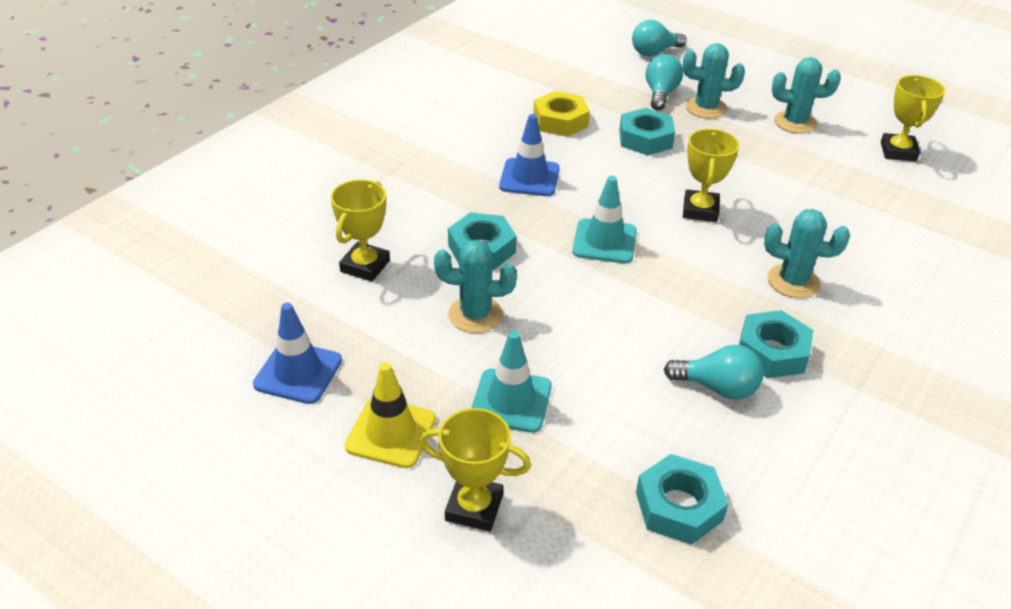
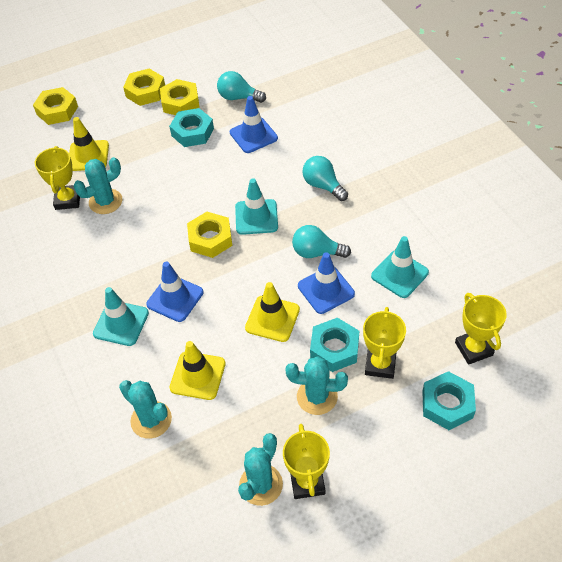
blue traffic cone: [253,303,342,404] [499,114,560,196] = 2 -> [146,262,203,322] [230,96,278,153] [298,252,355,314] = 3
turquoise nut: [448,212,517,270] [619,108,675,156] [636,454,728,545] [739,310,813,378] = 4 -> [169,108,214,147] [310,318,359,372] [422,371,476,430] = 3
turquoise traffic cone: [472,331,552,433] [572,176,637,263] = 2 -> [93,287,149,346] [235,178,278,235] [371,236,429,298] = 3
yellow nut: [533,91,590,137] = 1 -> [33,87,78,125] [123,69,165,106] [160,79,199,115] [187,212,232,258] = 4
yellow traffic cone: [345,362,436,468] = 1 -> [69,117,109,171] [170,341,226,400] [245,282,300,342] = 3

